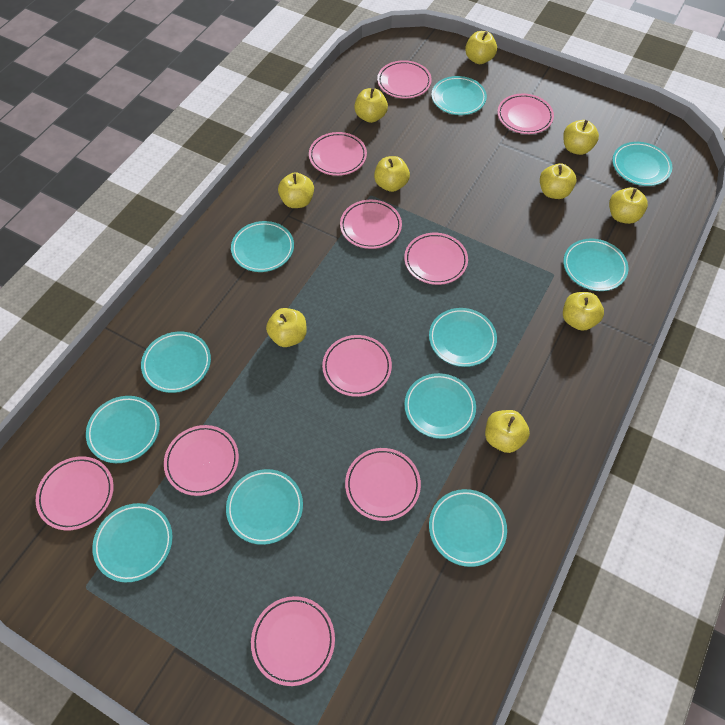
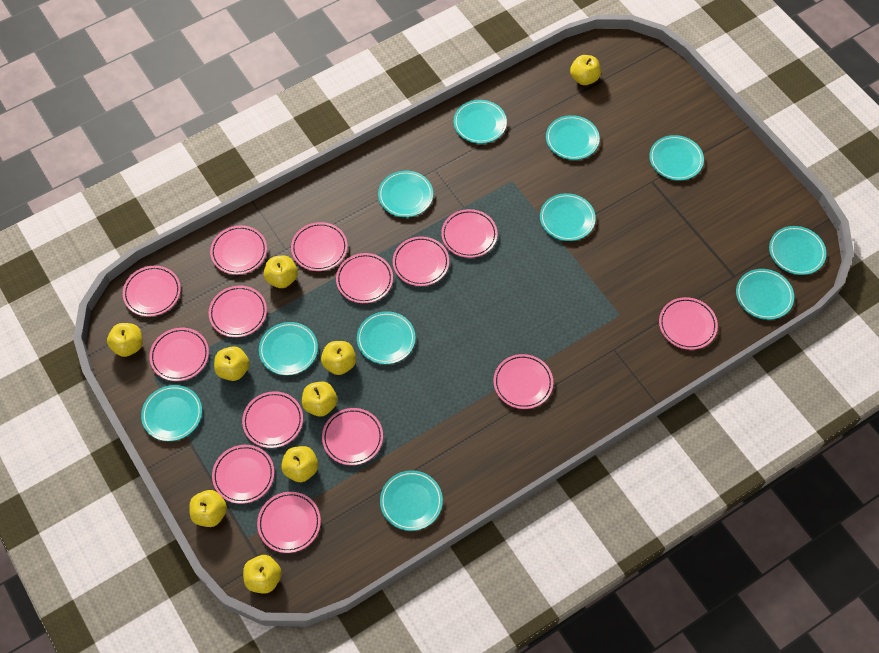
pink plate: [36,456,114,530] [164,425,239,496] [251,596,335,686] [309,132,367,176] [322,335,392,397] [340,200,402,249] [345,448,421,521] [377,60,432,99] [404,233,468,285] [497,94,554,134] = 10 -> [123,266,181,317] [149,328,209,381] [209,286,267,337] [210,225,267,275] [212,445,274,504] [242,391,303,448] [257,492,321,553] [291,222,348,271] [322,408,383,465] [336,253,393,303] [393,236,449,286] [441,209,498,258] [494,354,553,409] [659,297,718,350] = 14
yellow apple: [266,308,307,347] [278,172,314,208] [354,88,388,123] [374,156,410,192] [465,31,497,64] [485,410,530,453] [540,163,576,199] [563,120,599,155] [563,292,604,331] [609,187,648,224] = 10 -> [107,323,143,357] [189,490,227,527] [214,346,250,381] [243,555,282,594] [264,256,298,288] [281,446,318,482] [302,382,337,417] [321,341,356,375] [570,55,601,85] = 9

